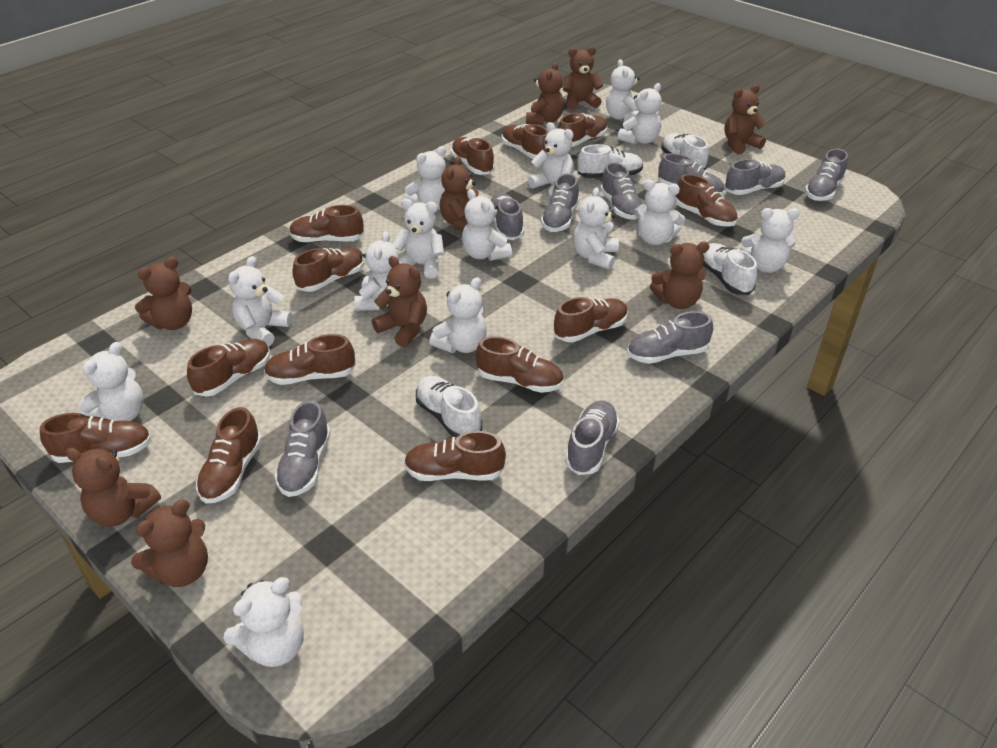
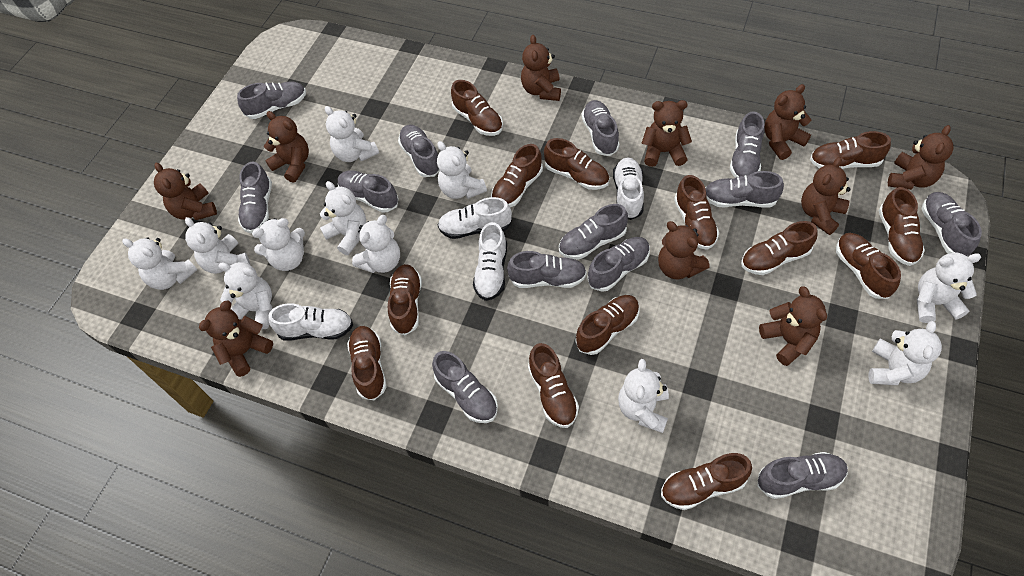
brown teddy bear: [65,448,161,527] [131,500,208,587] [135,257,192,330] [372,256,427,347] [439,156,479,231] [526,62,564,125] [563,46,603,110] [650,242,709,309] [724,84,766,154] = 9 -> [154,162,217,220] [199,301,273,377] [264,111,309,183] [521,35,561,101] [642,100,692,167] [658,221,709,279] [759,286,827,366] [765,84,811,160] [801,157,851,235] [888,125,954,190] = 10
grey shoe: [275,400,331,497] [491,193,524,240] [541,173,579,232] [565,400,619,475] [600,162,642,220] [627,311,713,364] [658,153,724,196] [725,159,786,195] [805,149,848,201] = 9 -> [237,81,306,119] [238,162,272,233] [338,170,398,213] [398,125,440,177] [432,351,498,423] [507,251,587,288] [559,204,628,259] [581,100,620,156] [587,237,650,292] [705,171,784,208] [730,111,765,178] [757,452,848,499] [922,192,982,256] = 13
white teddy bear: [78,342,144,421] [224,577,304,667] [228,256,293,346] [354,231,398,311] [392,199,444,279] [404,146,446,210] [429,277,487,353] [462,189,512,261] [528,122,574,196] [573,187,619,269] [606,59,640,122] [617,83,662,144] [634,180,685,245] [740,208,800,273] = 14 -> [122,237,197,290] [185,217,250,274] [219,262,272,329] [252,218,305,271] [320,181,366,255] [325,106,379,162] [352,215,400,273] [437,141,487,199] [618,359,669,433] [868,321,942,385] [917,253,982,323] = 11

